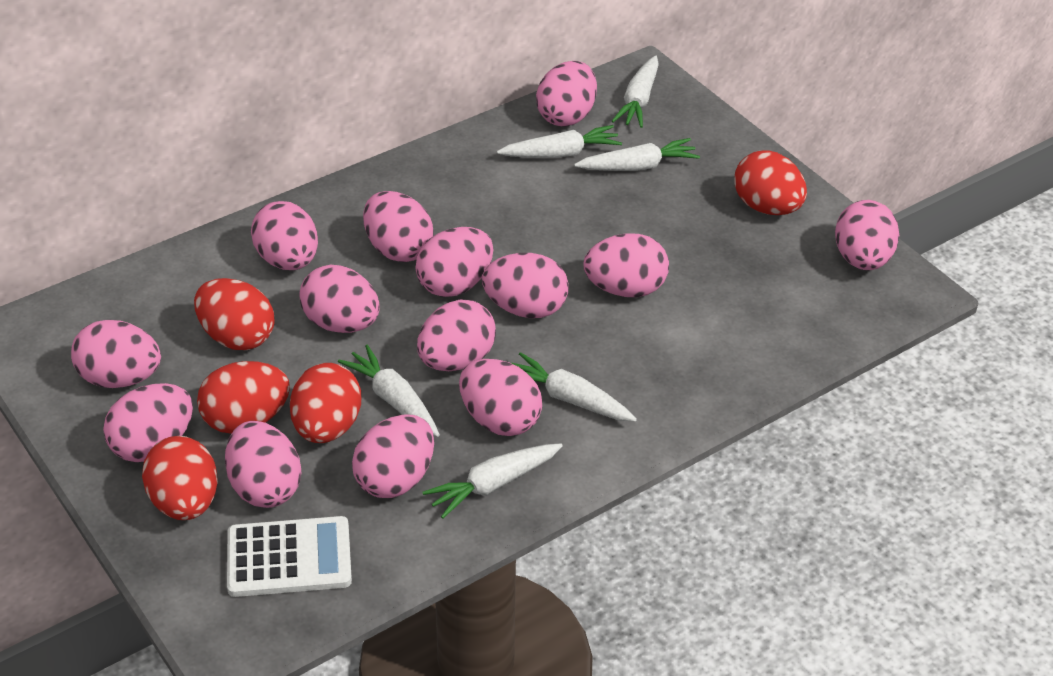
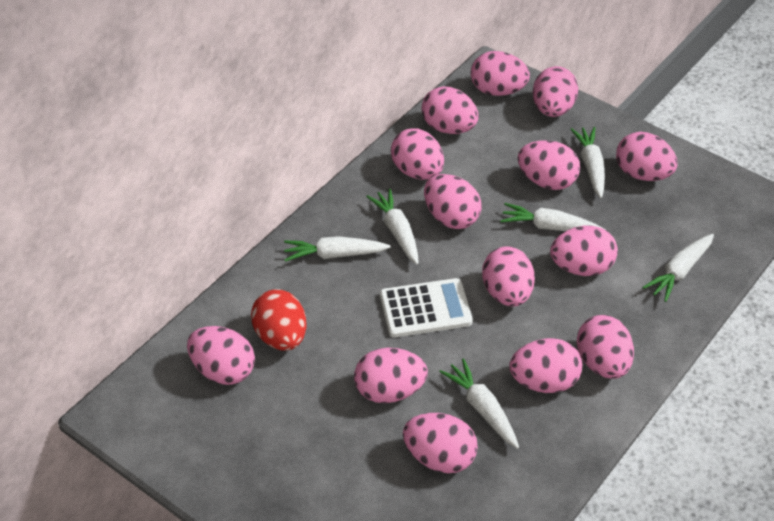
red egg: [142,436,217,520] [194,278,274,350] [197,361,290,434] [290,363,361,443] [734,150,807,215] = 5 -> [251,289,306,350] = 1

